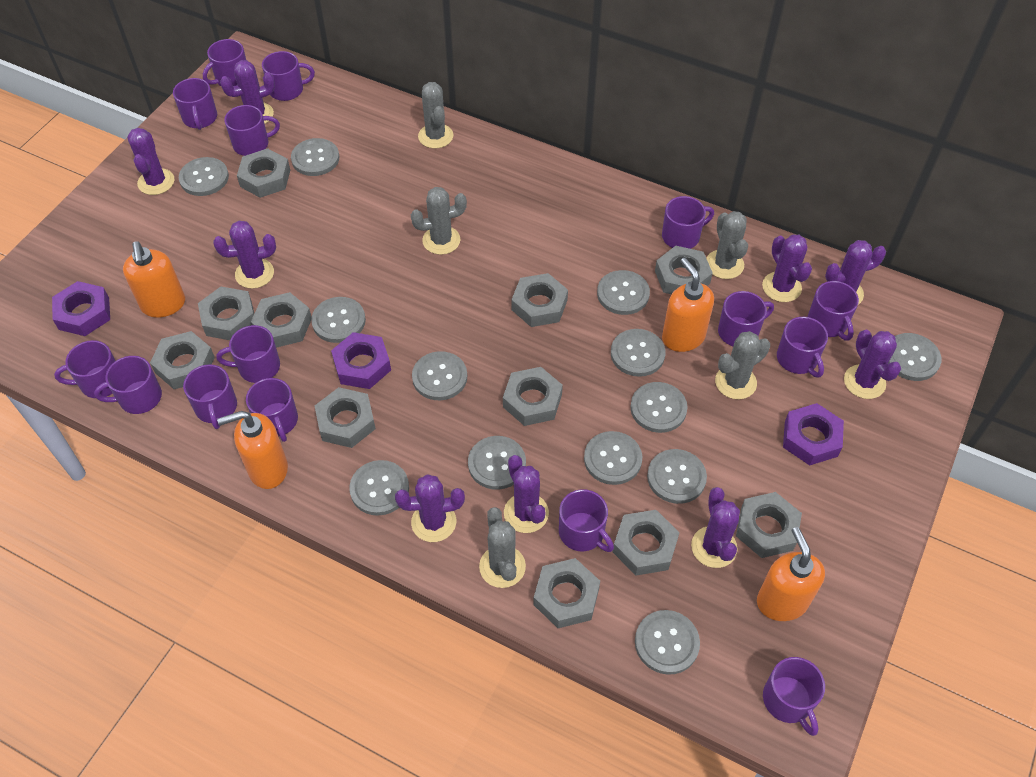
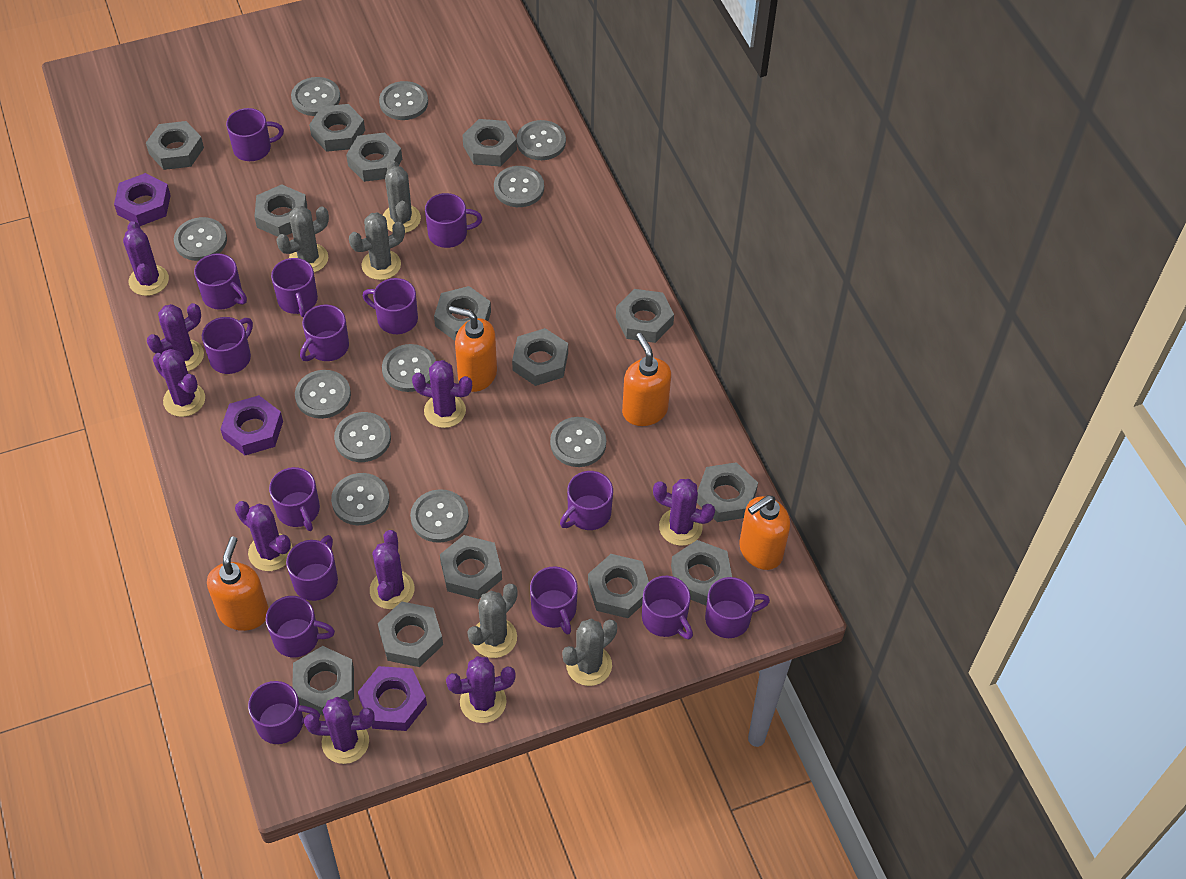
grey button: [179,157,229,196] [291,138,339,176] [311,297,366,343] [349,460,409,516] [412,351,467,400] [468,436,526,490] [584,431,642,485] [597,270,650,315] [611,329,666,377] [630,382,688,433] [635,610,700,675] [647,449,707,504] [888,333,941,381] = 13 -> [174,217,227,261] [291,77,340,116] [295,370,351,419] [331,473,390,525] [334,412,391,462] [379,81,428,120] [382,344,436,392] [410,489,469,543] [494,166,544,207] [517,120,566,160] [550,417,606,467] = 11
grey nut: [150,331,215,389] [198,287,254,340] [237,148,290,198] [251,292,312,348] [315,387,376,448] [503,367,563,426] [511,273,568,327] [533,558,600,628] [613,510,680,576] [655,246,713,294] [736,492,802,558] = 11 -> [146,121,204,170] [254,184,307,237] [292,646,354,716] [309,104,365,152] [346,133,402,182] [378,601,443,667] [434,286,491,341] [440,535,502,599] [462,119,517,167] [512,328,568,386] [588,554,649,618] [616,289,674,343] [671,540,732,605] [697,462,758,522] = 14

